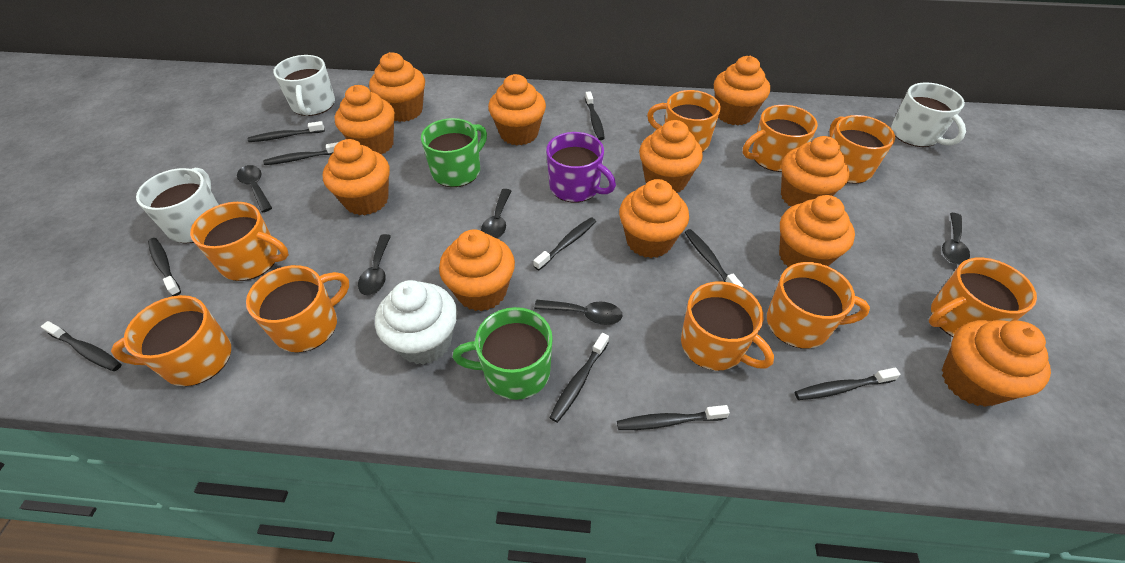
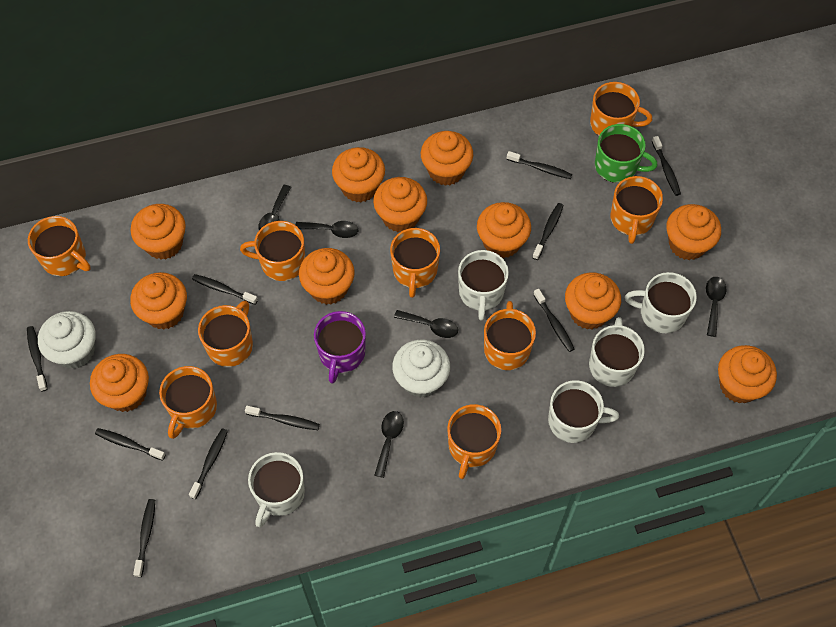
green mug: [421,118,487,187] [452,307,553,400] = 2 -> [595,124,658,183] = 1
white cupcake: [375,280,457,365] = 1 -> [38,311,96,369] [392,340,450,398] = 2
white mug: [136,168,219,244] [273,55,335,116] [891,82,966,147] = 3 -> [248,452,305,527] [458,250,509,321] [548,380,619,443] [589,317,645,387] [625,272,697,333] = 5

